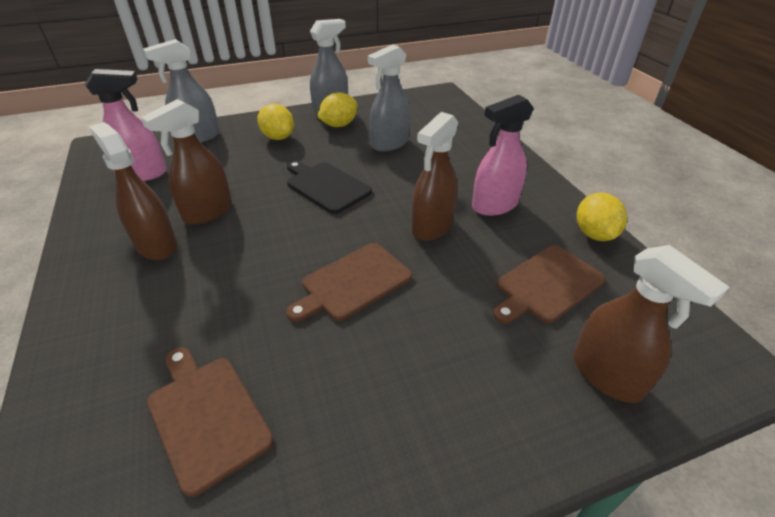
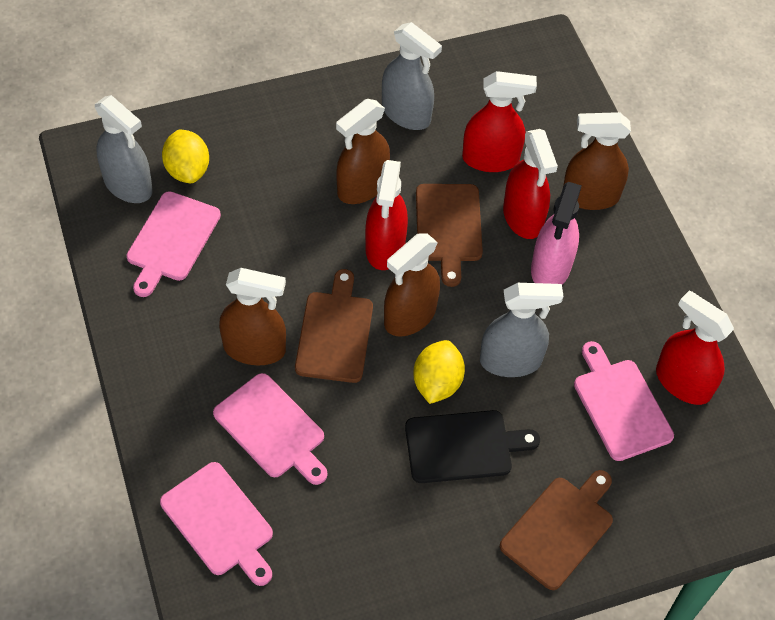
pink cutting board: none = 0 -> [126,191,221,297] [160,462,273,586] [213,373,327,485] [574,341,674,461] = 4
pink spray bottle: [85,69,167,181] [472,95,534,216] = 2 -> [531,182,582,284] = 1
red spray bottle: none = 0 -> [365,160,408,270] [462,71,537,172] [503,129,558,239] [656,291,734,405] = 4
yellow lemon: [257,104,294,140] [317,92,358,127] [577,193,627,241] = 3 -> [162,129,209,183] [413,340,465,404] = 2

